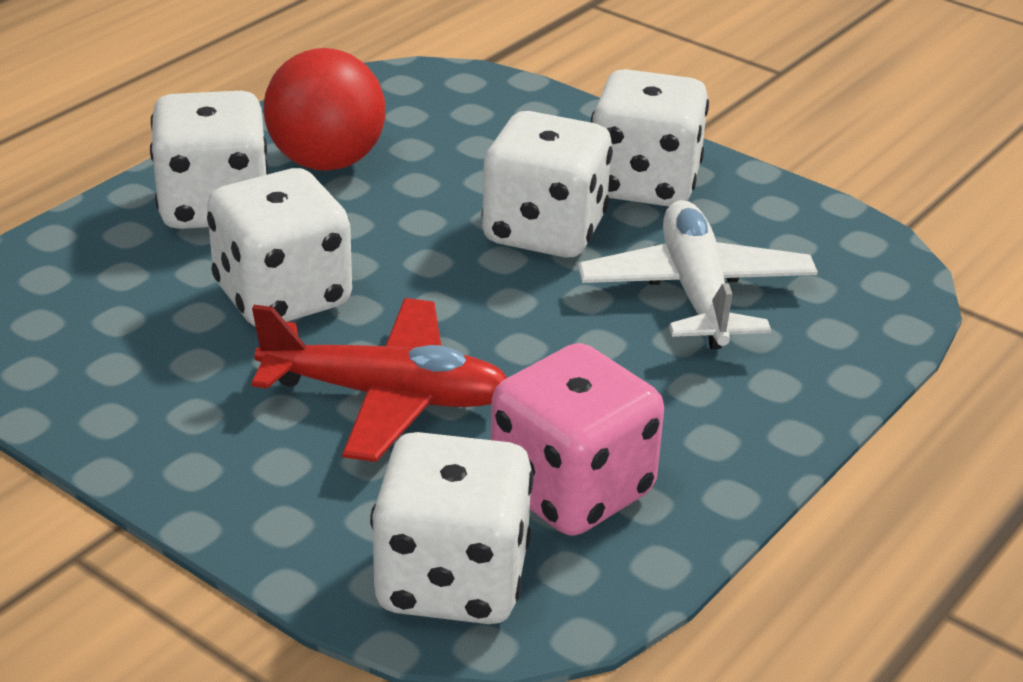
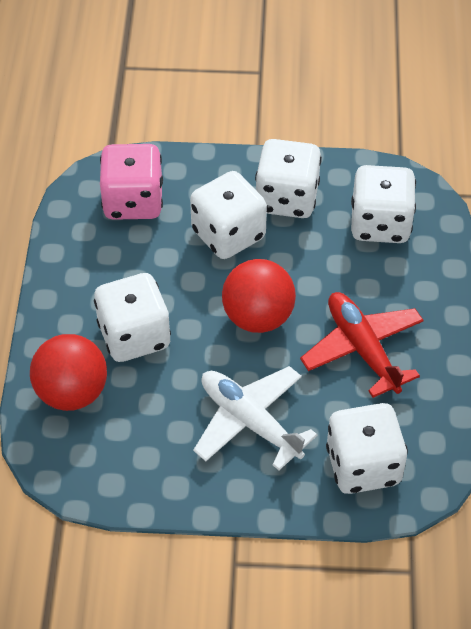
red ball: [264,48,385,171] = 1 -> [30,334,107,411] [222,259,296,333] = 2

